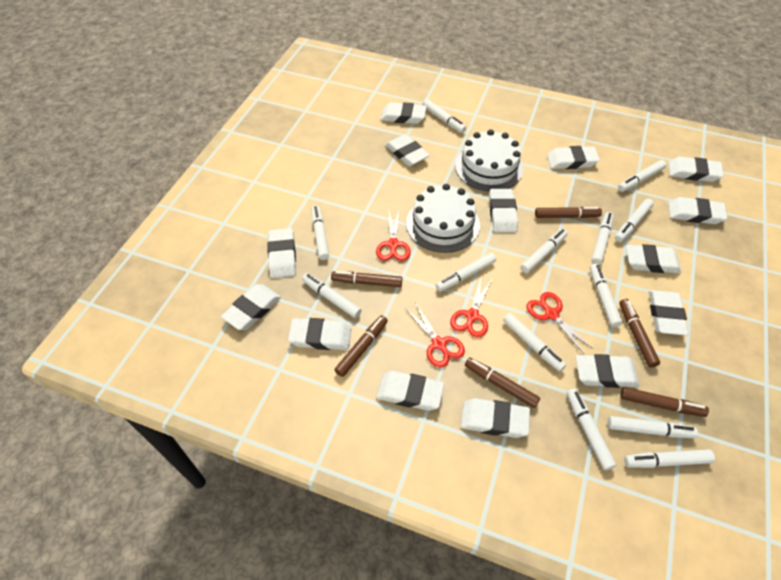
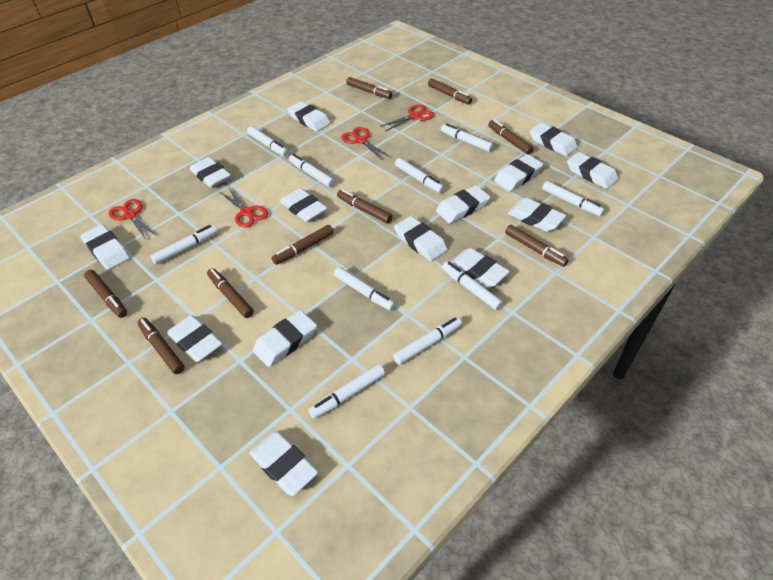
brown marker: [331,271,402,287] [335,315,388,377] [465,357,540,408] [535,207,602,218] [619,299,660,367] [620,387,709,417] = 6 -> [84,270,127,318] [137,318,185,374] [207,268,254,318] [272,225,334,265] [337,189,392,223] [346,77,392,99] [428,78,472,105] [488,120,533,154] [505,225,569,267] = 9
white cake: [406,184,480,253] [455,129,524,192] = 2 -> none = 0
white marker: [302,273,361,318] [312,205,329,260] [422,99,466,133] [436,253,496,292] [503,313,566,372] [520,229,568,273] [567,389,616,470] [590,263,622,327] [591,212,613,265] [608,416,698,438] [615,199,654,242] [618,160,666,192] [624,449,715,468] = 13 -> [150,225,218,265] [247,126,289,156] [289,154,335,187] [308,364,385,419] [334,267,396,311] [393,317,462,365] [395,158,444,193] [441,123,494,152] [442,261,503,310] [542,181,605,216] = 10

